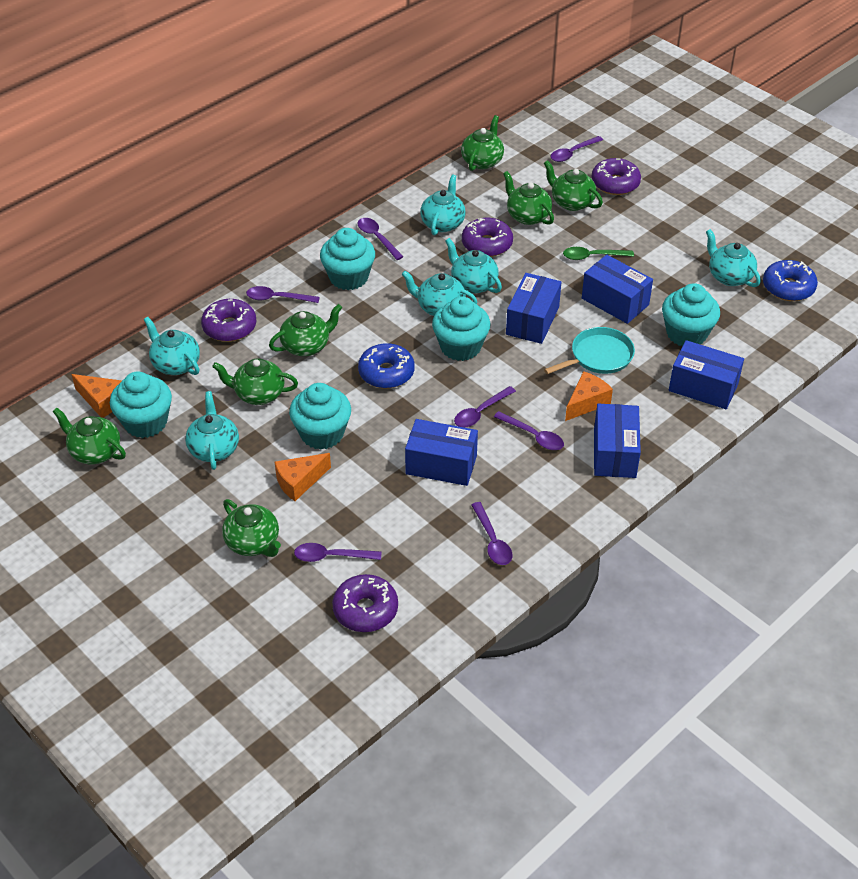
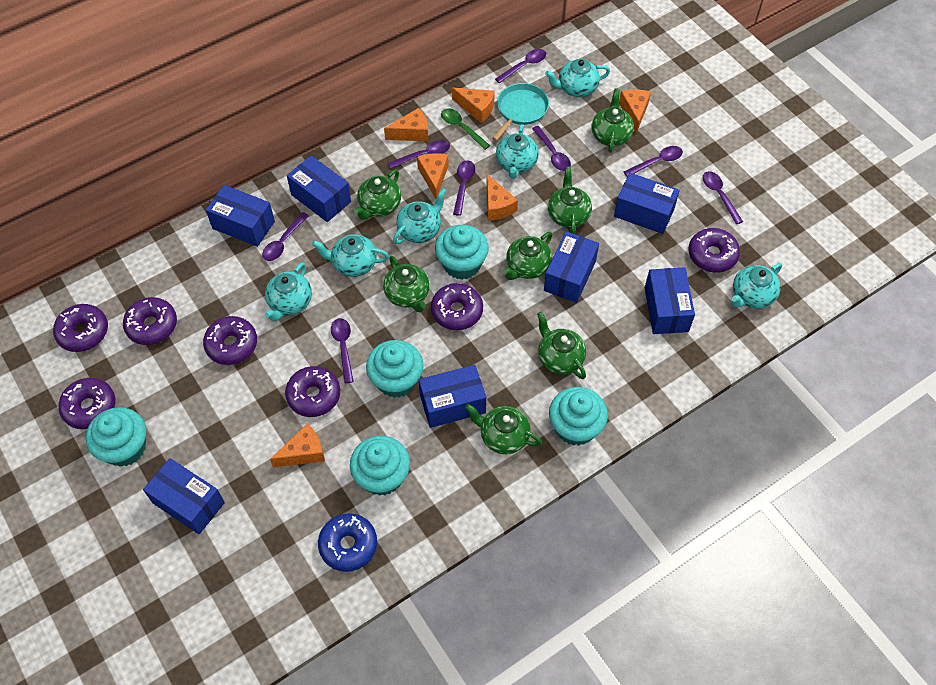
blue box: [405,419,478,486] [506,273,561,344] [582,255,653,324] [594,404,641,478] [669,340,744,409] = 5 -> [143,458,225,534] [206,185,275,247] [287,155,351,222] [419,365,486,428] [544,231,599,303] [614,173,680,234] [645,267,695,334] = 7
blue donut: [358,343,415,388] [763,260,818,301] = 2 -> [318,513,377,572] = 1
orange cheese: [71,374,122,418] [275,453,331,501] [565,371,613,421] = 3 -> [270,423,325,468] [384,108,428,141] [417,153,449,199] [452,88,495,123] [486,174,518,221] [619,89,651,134] = 6
purple donut: [201,299,256,342] [332,574,398,632] [462,218,513,257] [591,158,641,195] = 4 -> [53,304,108,352] [58,378,115,429] [123,297,177,345] [203,316,257,365] [285,366,340,417] [431,283,483,330] [688,228,740,273] = 7
purple spoon: [246,286,320,303] [294,543,381,562] [358,218,404,260] [454,386,516,427] [471,502,512,565] [494,411,564,450] [551,136,603,162] = 7 -> [262,212,309,261] [331,318,354,383] [388,140,450,169] [453,160,475,216] [495,49,546,83] [532,126,571,171] [623,146,683,177] [703,171,743,224] = 8

